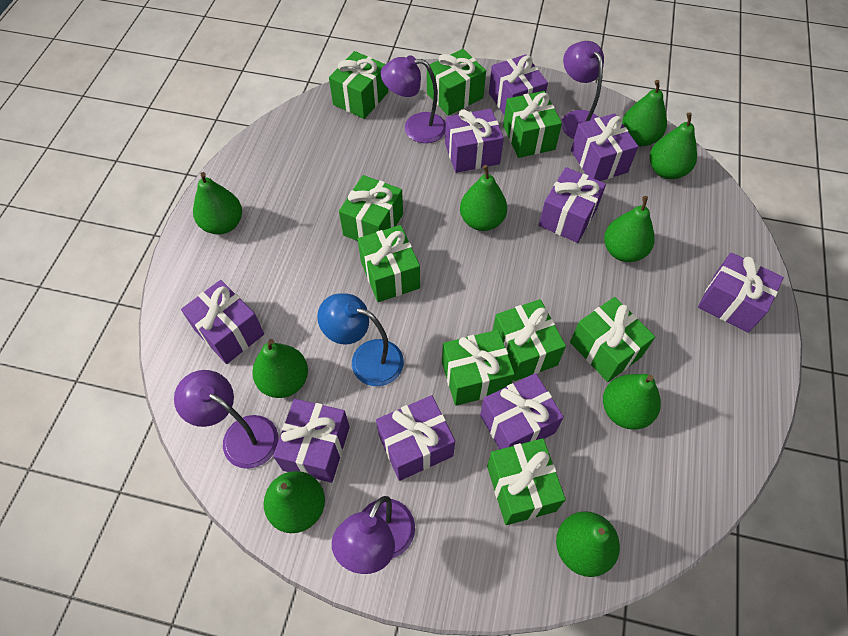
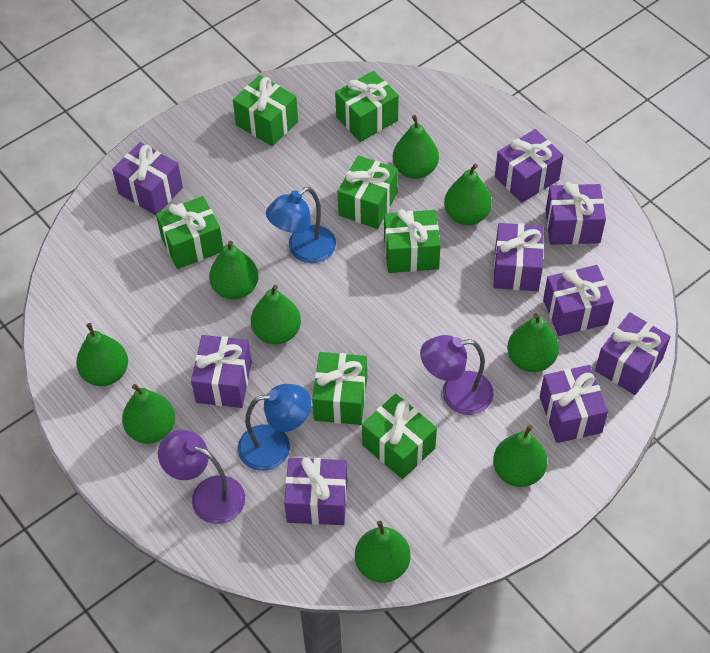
blue lamp: [317,293,404,386] = 1 -> [238,384,311,471] [266,187,336,263] = 2
green gift: [329,51,388,119] [339,175,403,241] [358,225,420,302] [427,49,486,116] [442,330,515,406] [487,438,566,525] [493,299,566,381] [503,91,562,158] [570,297,655,382] = 9 -> [156,196,223,269] [233,75,298,146] [312,352,367,425] [335,71,399,142] [337,155,398,229] [362,394,437,479] [384,209,441,273] = 7
purple lamp: [174,370,279,469] [332,496,415,574] [381,55,446,143] [562,41,604,139] = 4 -> [158,430,245,524] [420,335,494,415] = 2

